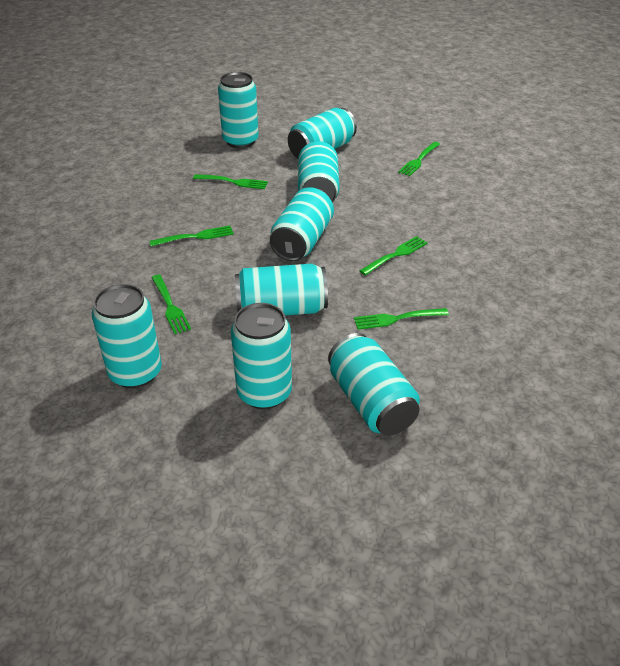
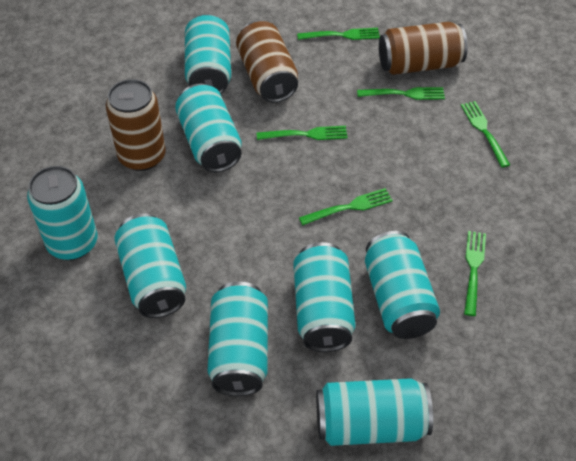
brown can: none = 0 -> [106,79,166,171] [236,20,298,103] [379,22,468,75] = 3

